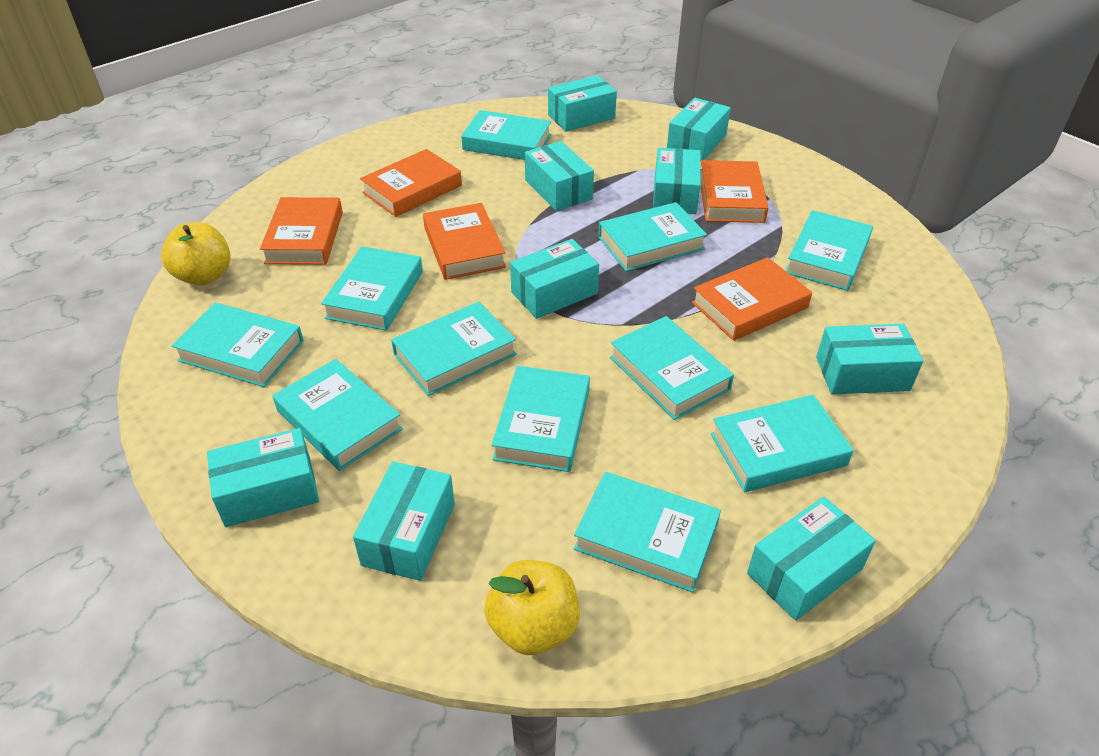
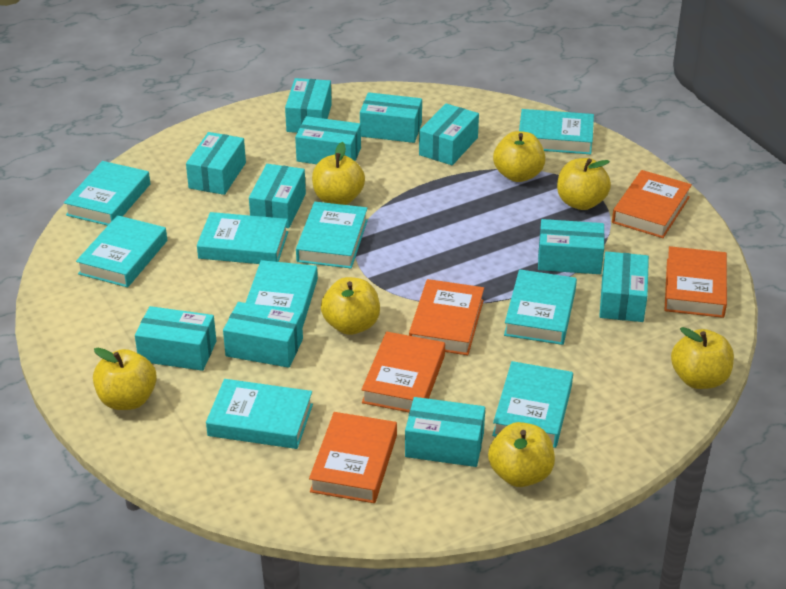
turquoise book: [171,302,304,387] [273,359,403,471] [321,246,423,331] [391,301,517,396] [461,110,551,160] [491,366,590,472] [574,472,721,593] [598,202,707,271] [610,316,734,420] [710,395,854,492] [786,210,873,291] = 11 -> [64,161,150,226] [76,215,167,287] [197,212,288,264] [206,379,313,449] [246,260,318,328] [296,202,368,268] [492,361,573,448] [504,269,577,345] [519,109,594,154] = 9
turquoise box: [207,428,319,527] [353,462,455,581] [510,239,599,319] [525,141,594,211] [548,75,617,132] [653,148,701,214] [667,98,731,160] [747,497,876,621] [816,324,923,395] = 9 -> [135,306,216,371] [186,132,246,195] [223,302,303,368] [249,164,306,228] [285,78,332,133] [295,116,361,164] [360,92,422,143] [405,397,485,467] [419,104,479,165] [538,219,605,274] [599,251,649,322] = 11
yellow apple: [161,222,231,286] [485,560,580,655] = 2 -> [93,348,157,410] [312,142,365,205] [321,277,380,335] [488,422,555,487] [493,131,545,182] [557,158,611,210] [671,327,734,389] = 7

